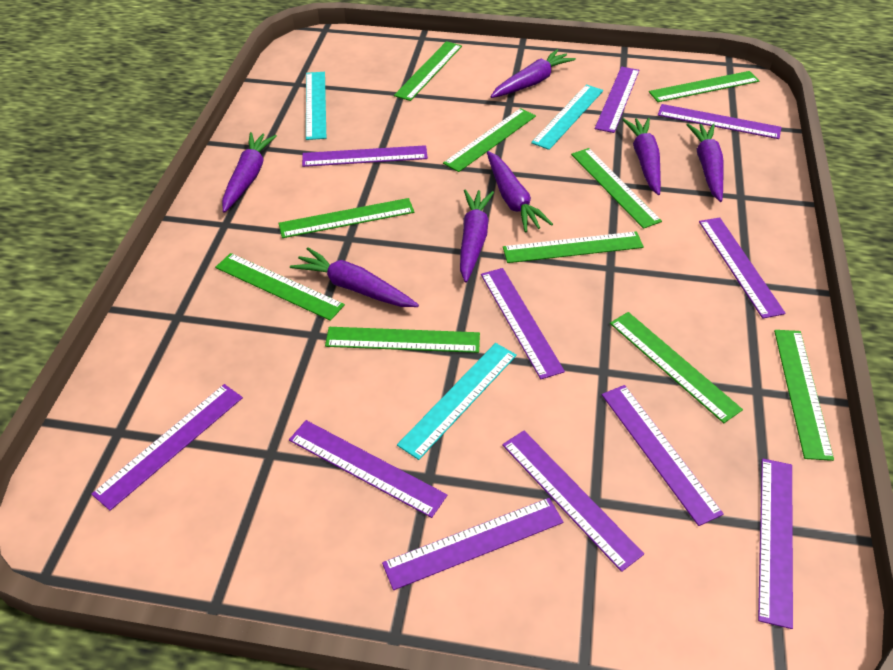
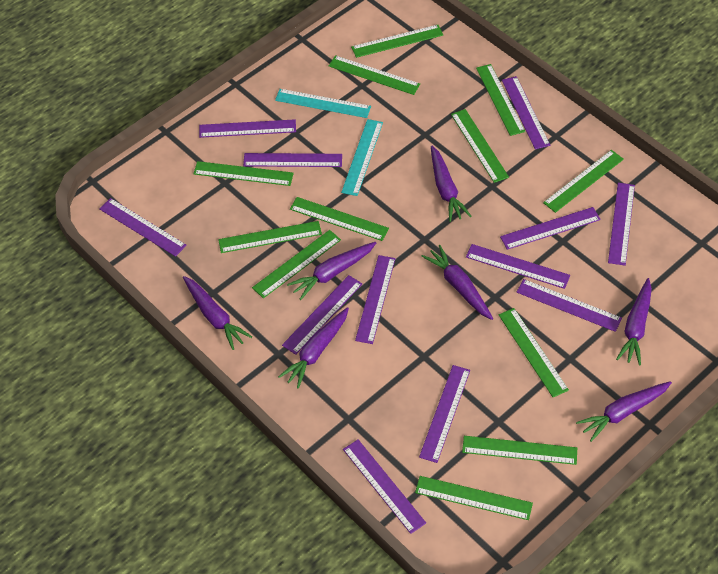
green ruler: [215,253,345,321] [279,198,414,238] [325,327,480,353] [394,41,462,101] [443,108,536,172] [503,231,644,263] [571,148,662,229] [610,312,743,423] [649,71,759,102] [774,330,834,461] = 10 -> [193,161,294,186] [218,221,322,253] [252,230,341,298] [290,197,389,241] [329,55,420,95] [351,25,443,58] [415,476,533,520] [451,109,509,183] [462,436,577,465] [476,64,525,136] [499,308,569,397] [543,150,624,213] = 12
purple ruler: [92,384,243,511] [289,420,447,518] [302,145,428,167] [382,498,563,590] [481,268,565,379] [502,431,644,572] [595,67,639,133] [602,385,724,526] [658,104,782,139] [699,217,786,319] [758,459,793,629] = 11 -> [99,198,187,257] [199,119,296,138] [243,153,342,167] [282,275,362,355] [343,439,426,534] [355,255,395,344] [419,365,470,463] [466,244,570,289] [500,207,601,250] [502,76,550,149] [517,279,622,332] [608,183,635,266] = 12
turquoise ruler: [306,72,326,140] [397,343,517,460] [531,84,603,150] = 3 -> [275,89,371,118] [341,119,383,196] = 2

